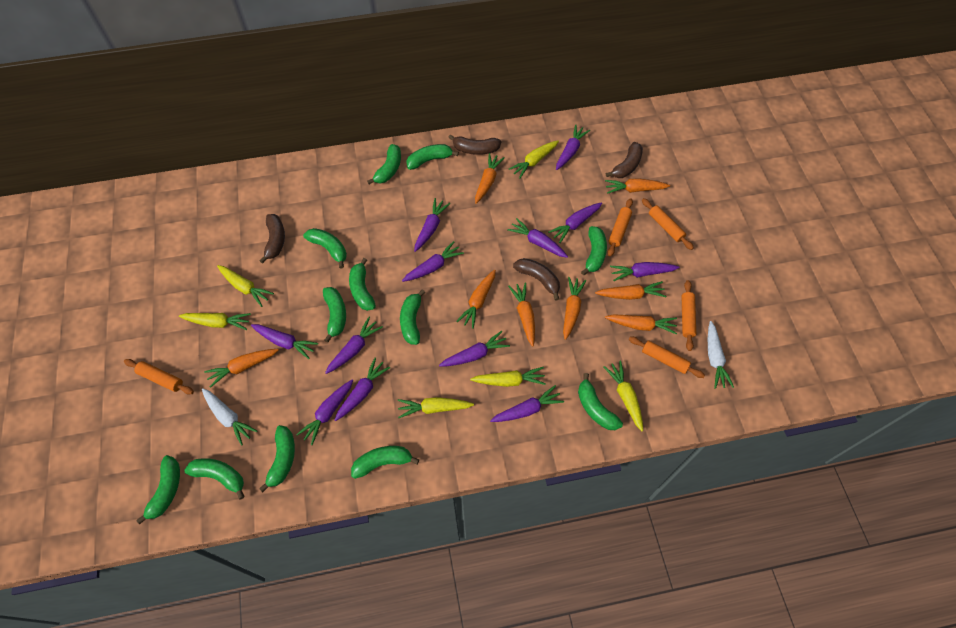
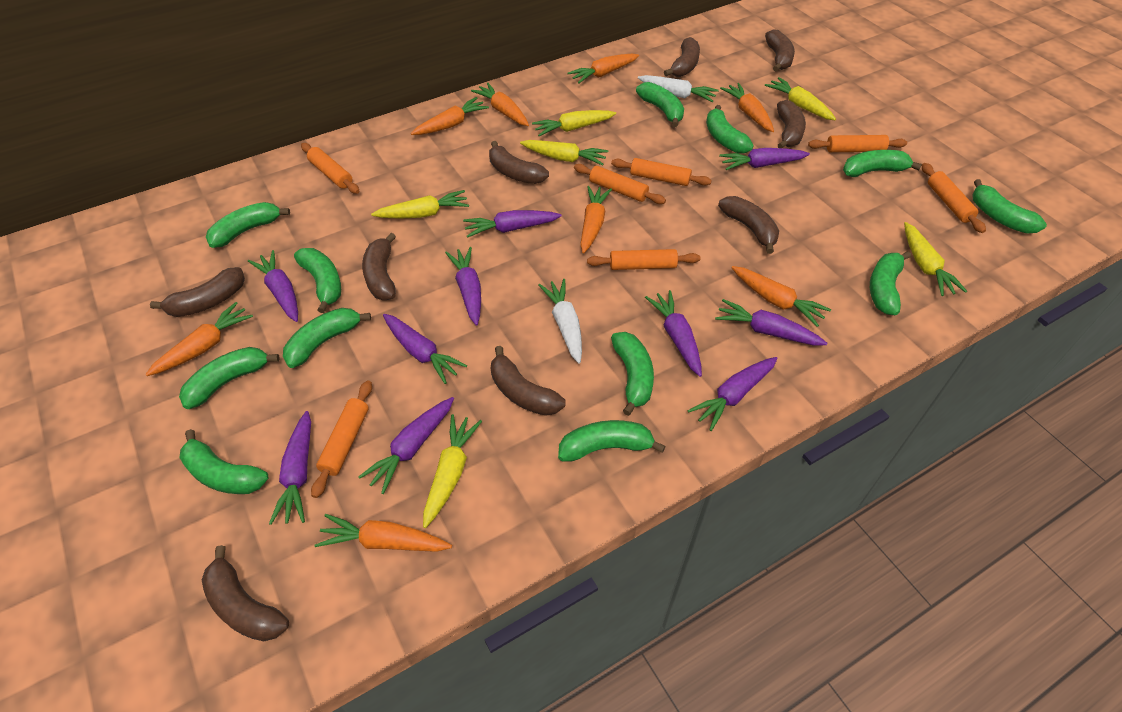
brown banana: [260,214,285,264] [448,134,501,155] [513,258,560,301] [606,142,643,178] = 4 -> [150,267,245,317] [202,545,289,641] [362,233,396,300] [489,141,549,184] [491,346,565,416] [664,37,700,77] [718,196,779,254] [765,29,795,71] [777,100,806,148] = 9
orange rolling pin: [124,359,194,394] [607,198,633,257] [629,337,705,378] [642,198,694,250] [681,280,696,351] = 5 -> [301,143,359,194] [311,380,372,498] [574,164,666,204] [587,249,700,270] [611,158,712,186] [808,135,907,152] [922,163,986,233] = 7
purple carrot: [251,324,318,359] [296,379,353,445] [325,317,383,374] [335,358,390,421] [402,241,464,282] [414,198,450,252] [439,331,510,367] [490,385,564,422] [507,218,568,258] [548,202,602,243] [556,125,590,170] [610,262,679,281] = 12 -> [248,250,298,322] [269,411,311,525] [358,397,454,494] [383,314,467,384] [445,247,481,326] [463,210,562,238] [645,290,702,377] [687,357,778,431] [715,299,827,346] [719,148,810,170] = 10

